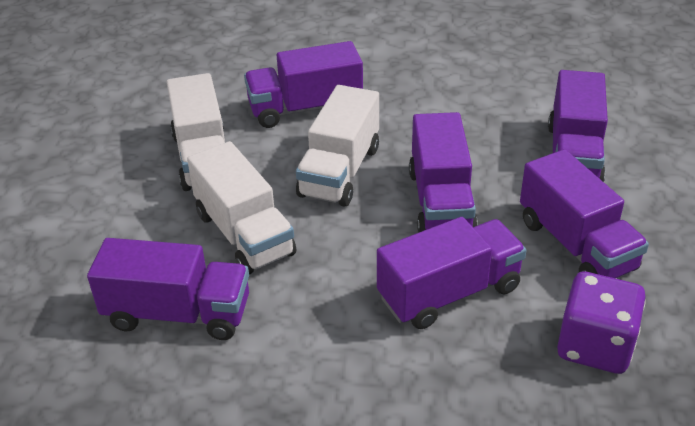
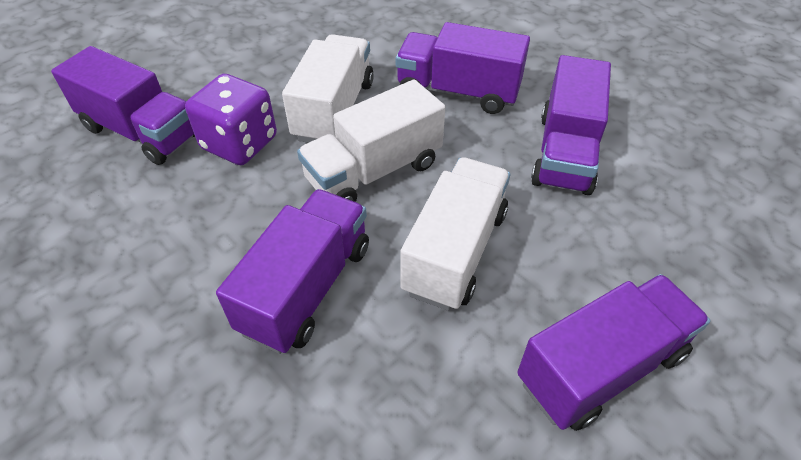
purple truck: [87,238,249,340] [244,41,363,128] [377,217,527,329] [409,112,478,232] [520,149,649,278] [548,70,608,182] = 6 -> [51,46,195,165] [216,189,369,354] [396,22,530,114] [517,274,711,431] [531,55,611,195] = 5

